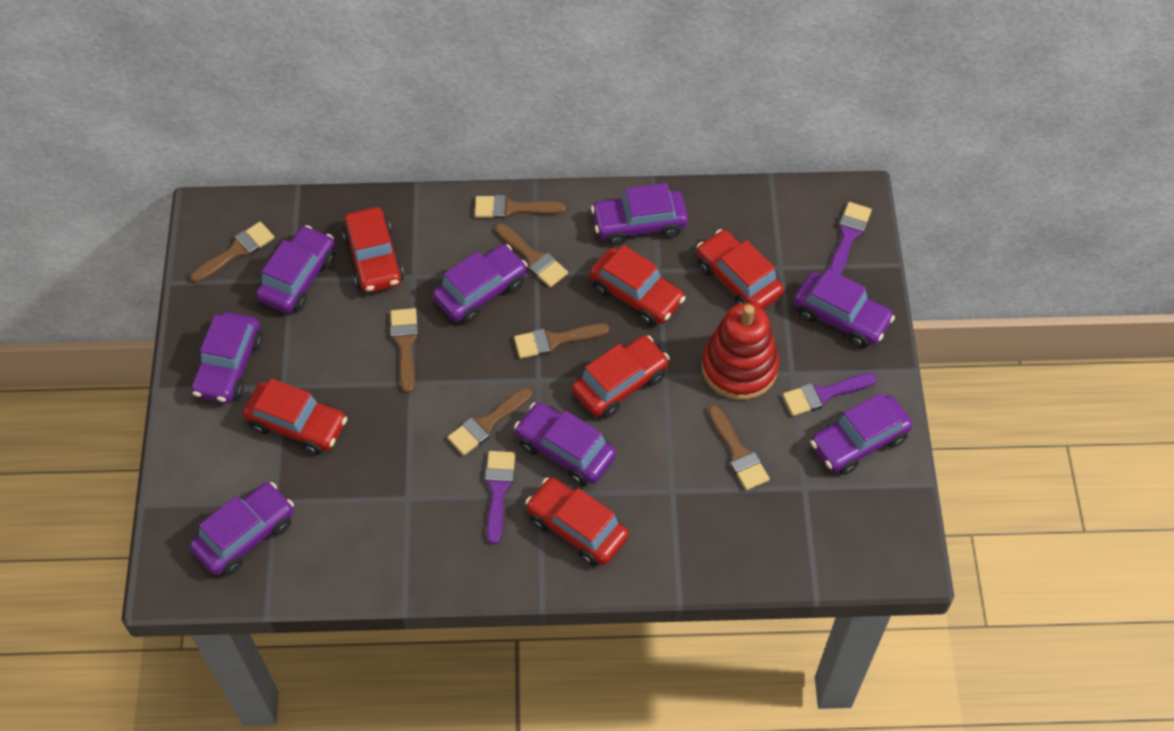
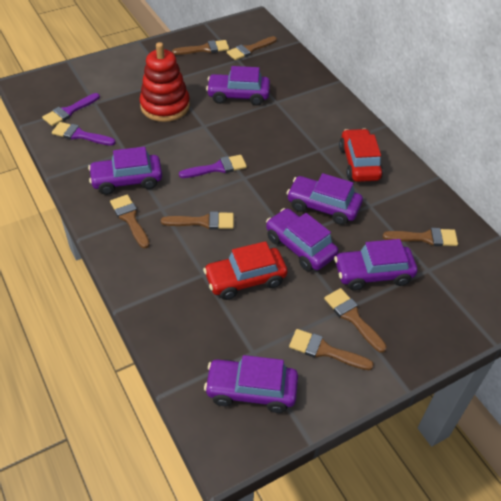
purple car: [190,482,294,575] [191,312,263,403] [256,225,335,313] [433,244,528,324] [514,402,616,486] [591,183,688,246] [794,269,895,348] [810,393,912,475] = 8 -> [88,147,162,195] [204,355,298,413] [206,66,270,106] [266,208,338,271] [286,173,363,225] [334,239,417,290] = 6
red car: [243,378,347,455] [342,207,404,293] [525,477,629,566] [572,336,670,418] [590,245,685,326] [697,229,784,309] = 6 -> [203,241,288,300] [339,128,383,182] = 2

